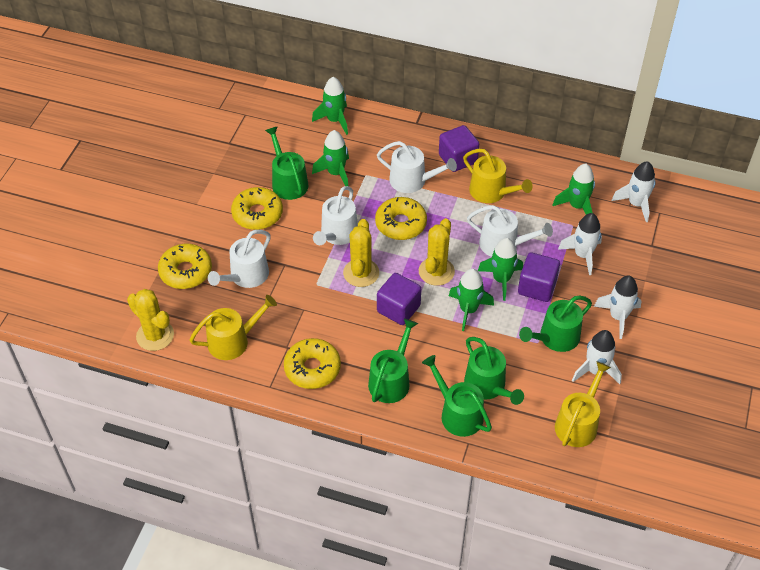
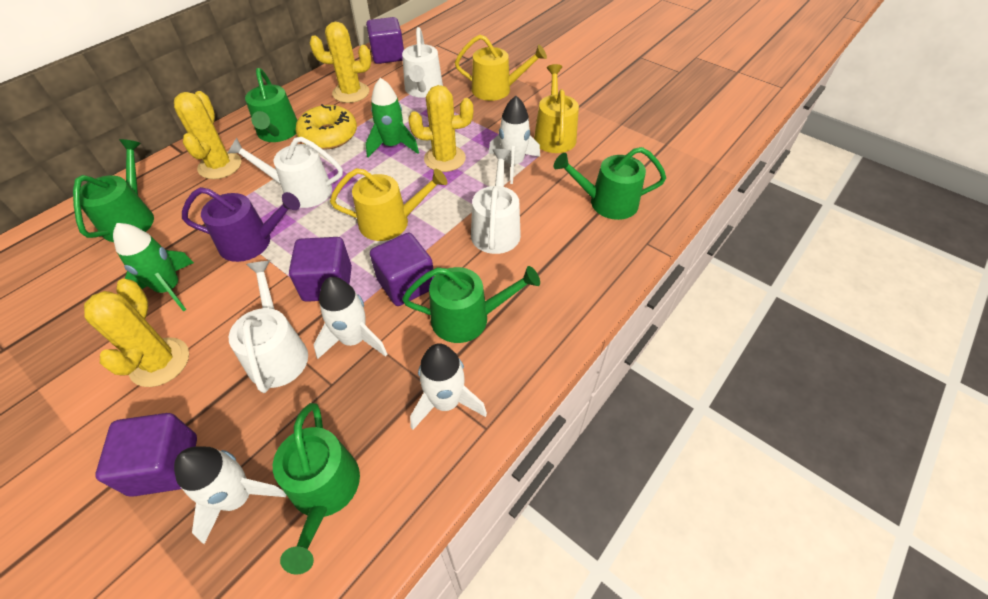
green rocket: [312,77,348,135] [312,130,349,186] [449,269,494,331] [478,238,523,301] [552,164,595,215] = 5 -> [113,223,194,312] [366,78,419,157] = 2
purple cube: [377,273,421,325] [439,125,479,172] [518,252,560,302] = 3 -> [96,413,197,497] [289,237,352,302] [366,17,404,64] [370,233,435,306] = 4
purple watering can: none = 0 -> [182,187,300,262] = 1
yellow cactus: [127,289,174,351] [343,219,379,287] [419,218,455,286] = 3 -> [84,279,189,387] [174,91,241,179] [310,22,371,103] [409,85,473,172] = 4
yellow donut: [158,244,212,289] [231,187,283,230] [284,338,341,389] [375,197,427,240] = 4 -> [296,104,357,150] = 1

